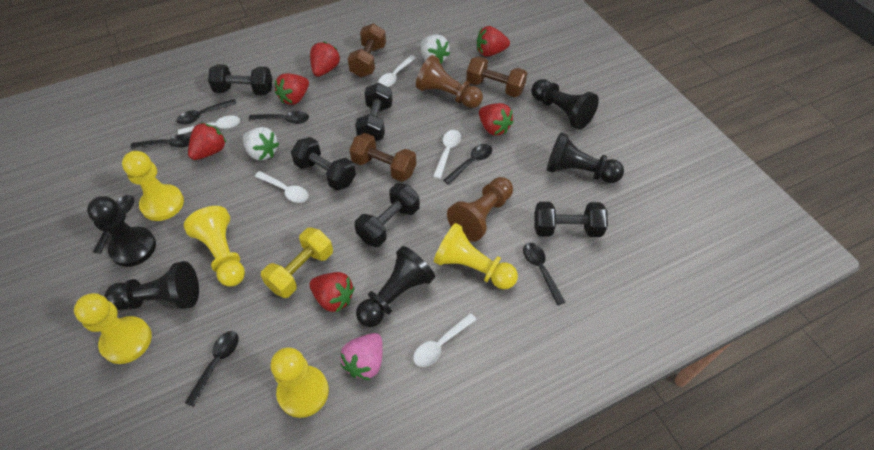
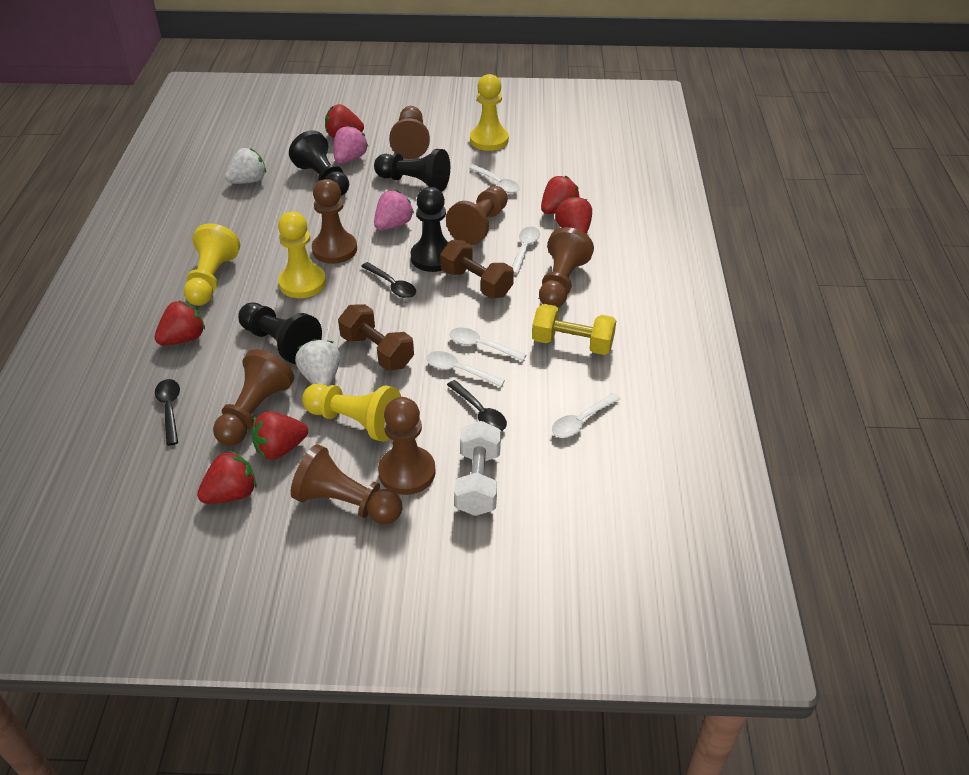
black dumbbell: [208,64,272,95] [291,137,356,191] [354,183,420,247] [355,83,393,141] [534,202,608,237] = 5 -> none = 0
black pawn: [87,196,156,267] [105,261,199,310] [356,246,435,327] [531,79,599,130] [547,132,624,183] = 5 -> [238,302,322,364] [289,130,349,196] [374,149,450,192] [410,187,448,272] = 4
black spoon: [93,195,134,254] [131,134,191,149] [176,99,237,125] [185,331,239,407] [249,111,309,124] [443,144,492,185] [523,243,565,306] = 7 -> [155,379,180,446] [361,262,416,298] [447,380,507,431] = 3
brown dumbbell: [347,23,386,77] [349,133,416,182] [466,56,527,97] = 3 -> [338,304,414,371] [440,240,514,298] = 2
brown pawn: [416,55,483,108] [447,177,513,242] = 2 -> [213,349,294,446] [291,444,403,524] [312,179,357,264] [378,397,436,495] [389,106,430,159] [446,186,508,245] [539,227,594,308] = 7
pink strawberry: [340,333,383,380] = 1 -> [334,125,369,164] [374,190,414,230] = 2
white dumbbell: none = 0 -> [454,421,501,516] = 1
yellow pawn: [74,293,152,364] [122,151,184,221] [184,206,245,287] [271,347,329,418] [434,223,518,290] = 5 -> [184,223,240,306] [278,211,326,298] [302,383,401,442] [470,74,509,151] = 4

